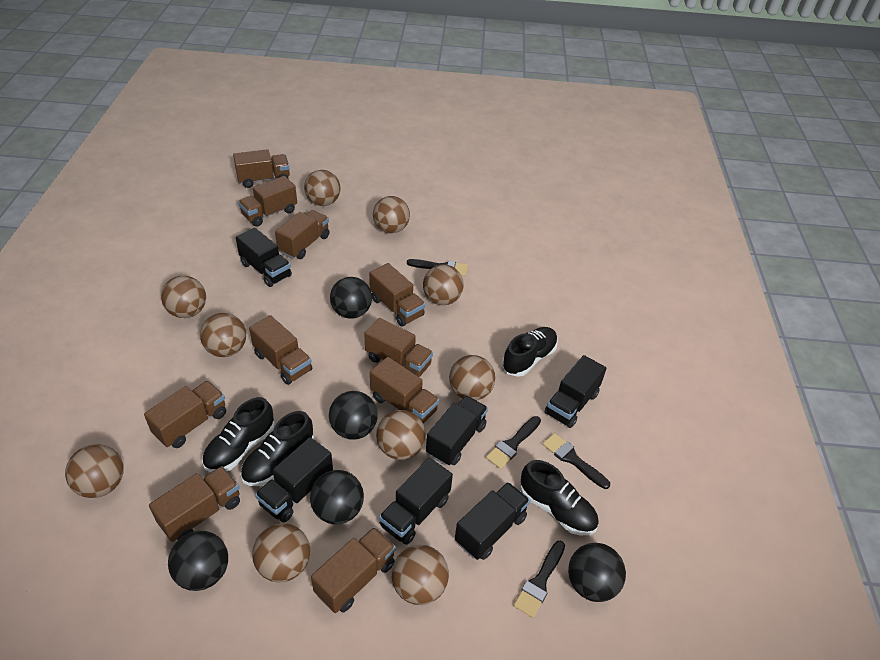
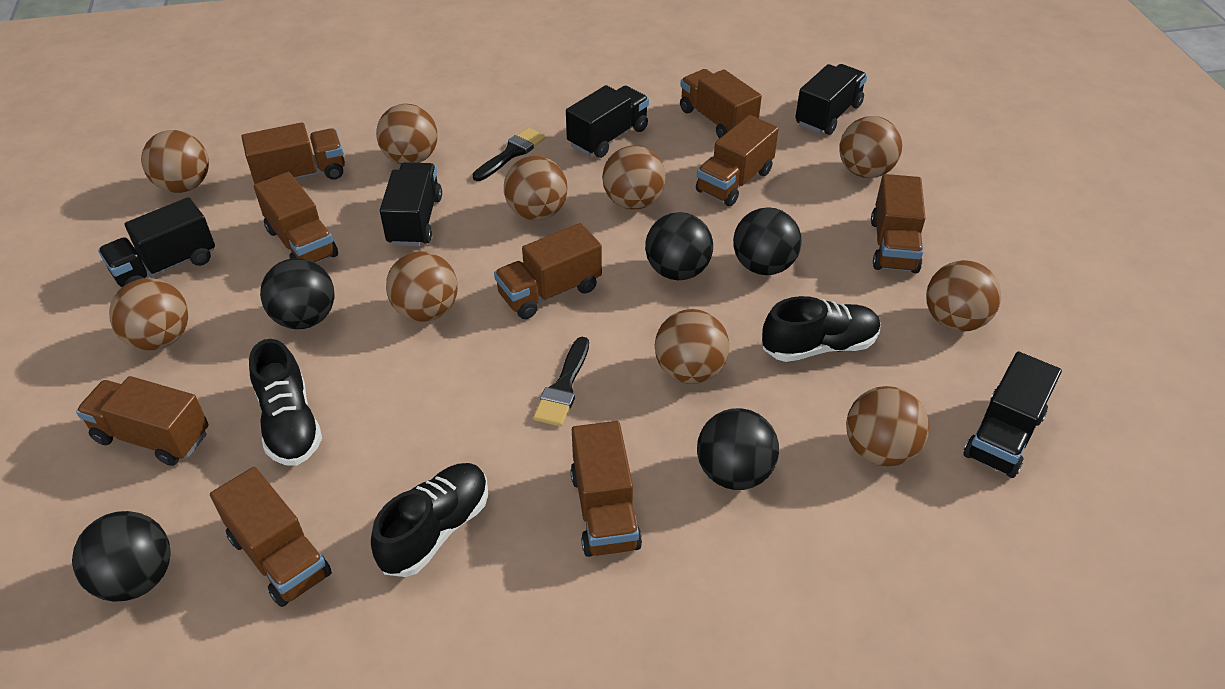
black brush: [407,259,468,276] [486,416,541,469] [514,541,565,618] [542,433,610,489] = 4 -> [472,128,546,181] [533,337,589,427] = 2
black shoe: [202,397,275,472] [240,411,314,486] [502,327,558,377] [520,460,599,535] = 4 -> [249,339,322,466] [371,463,488,577] [762,296,881,362] = 3
black truck: [236,227,292,287] [255,437,333,522] [379,458,453,545] [426,396,488,466] [455,482,530,560] [545,355,606,428] = 6 -> [98,197,215,287] [380,162,442,246] [566,85,649,158] [795,64,867,135] [964,352,1062,478] = 5
brown truck: [144,381,226,448] [149,466,240,542] [233,149,290,188] [238,176,297,227] [249,315,312,385] [275,210,330,259] [311,527,396,613] [364,318,433,377] [369,263,425,327] [370,357,439,423] = 10 -> [76,376,209,466] [210,467,332,607] [242,122,345,184] [254,172,338,263] [494,223,602,319] [570,421,642,557] [680,69,762,138] [696,115,779,206] [871,174,926,274] = 9

